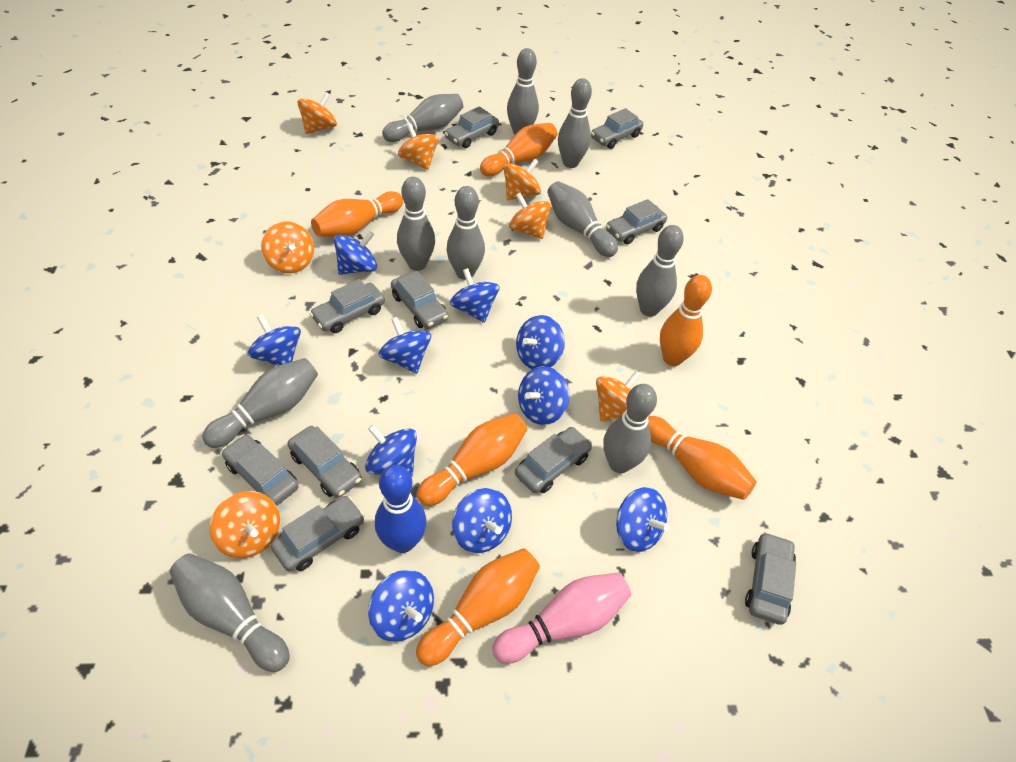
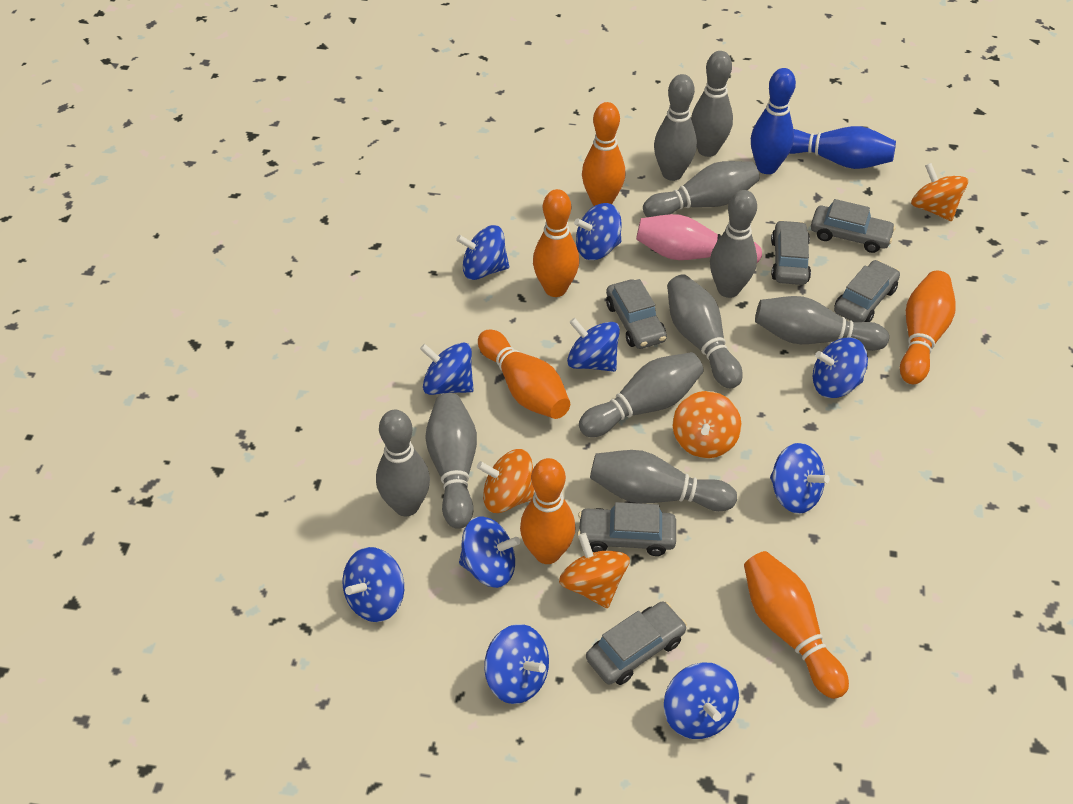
blue bowling pin: [375,465,427,553] = 1 -> [751,68,796,174] [789,126,896,169] = 2
grey car: [222,434,299,506] [271,496,365,571] [288,426,362,498] [310,279,385,333] [391,271,448,329] [444,106,499,148] [515,427,592,493] [591,108,643,149] [606,199,667,244] [745,532,796,625] = 10 -> [577,502,676,556] [586,601,687,685] [606,279,667,349] [771,220,811,285] [811,199,896,253] [834,260,900,322] = 6
orange spinning top: [210,491,280,558] [261,221,314,273] [298,92,337,134] [398,123,439,170] [504,159,541,200] [509,193,551,239] [596,371,641,421] = 7 -> [477,449,535,513] [559,533,630,608] [673,391,742,458] [911,163,968,221] = 4

